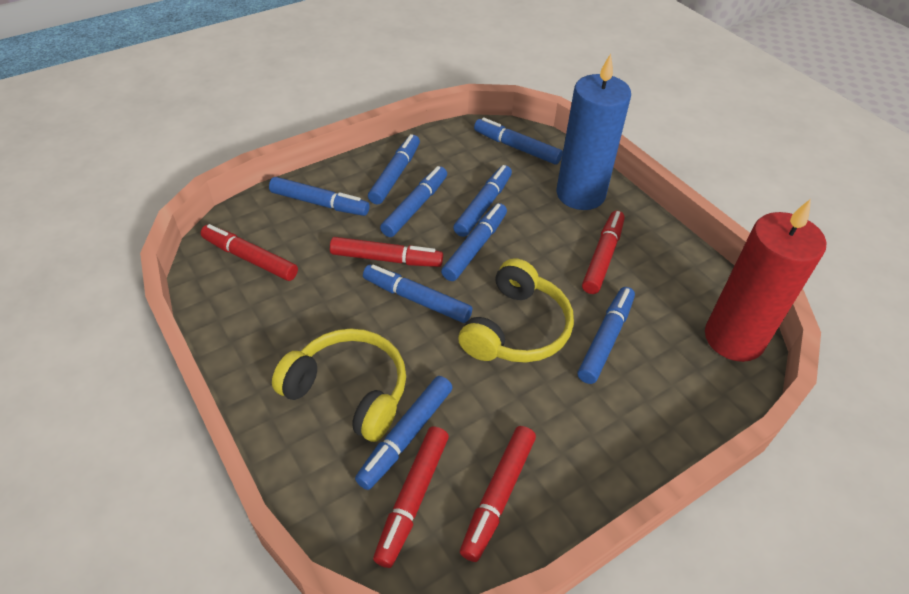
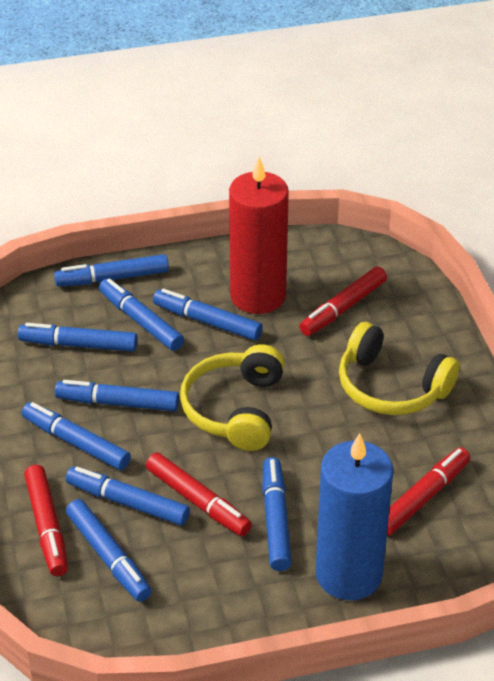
red marker: [201,224,298,281] [330,237,443,267] [373,426,449,568] [460,426,536,562] [582,211,625,294] = 5 -> [24,465,68,576] [146,452,252,536] [299,267,387,336] [387,448,470,536] = 4

